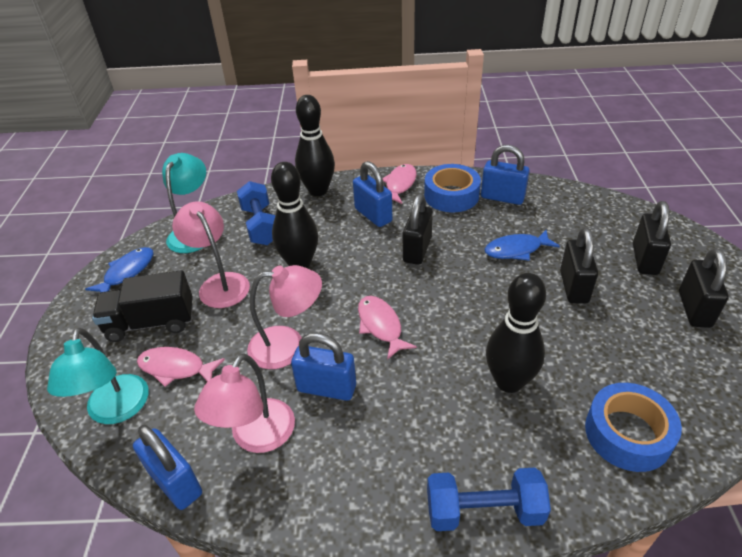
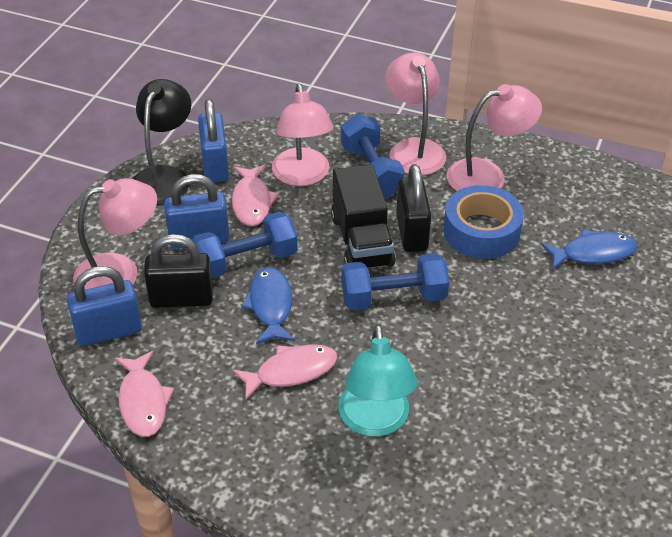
black bowling pin: [271,162,318,268] [295,95,335,196] [486,273,546,393] = 3 -> none = 0
black lamp: none = 0 -> [133,79,191,205] = 1
black padlock: [403,193,433,265] [560,228,598,304] [633,201,671,275] [679,248,729,328] = 4 -> [144,234,213,308] [396,164,431,252] = 2
blue dumbbell: [237,181,275,245] [427,468,551,531] = 2 -> [192,212,298,278] [341,114,404,199] [342,253,449,310] = 3
blue padlock: [133,425,202,510] [291,333,356,401] [353,161,392,227] [481,145,530,205] = 4 -> [67,266,142,346] [164,174,229,248] [198,99,229,183] = 3
blue tape: [424,164,481,212] [585,383,682,472] = 2 -> [443,185,524,259] = 1
pink lamp: [172,201,250,308] [194,354,295,453] [247,265,322,369] = 3 -> [73,178,157,290] [272,84,334,186] [386,53,446,175] [447,84,542,191] = 4
turquoise lamp: [47,328,149,424] [162,153,206,253] = 2 -> [338,324,418,437] = 1

